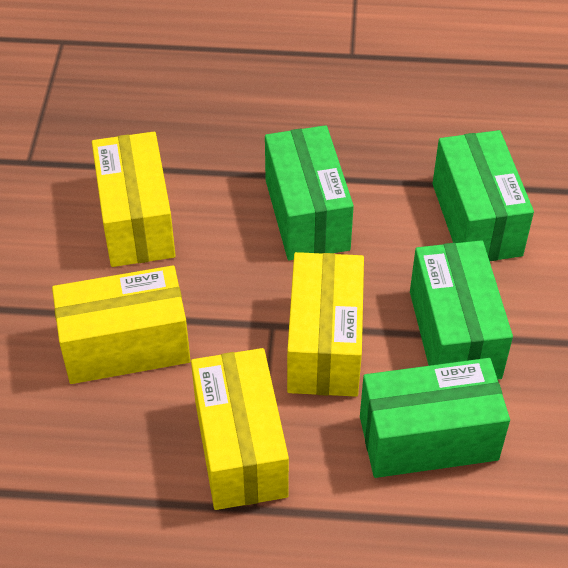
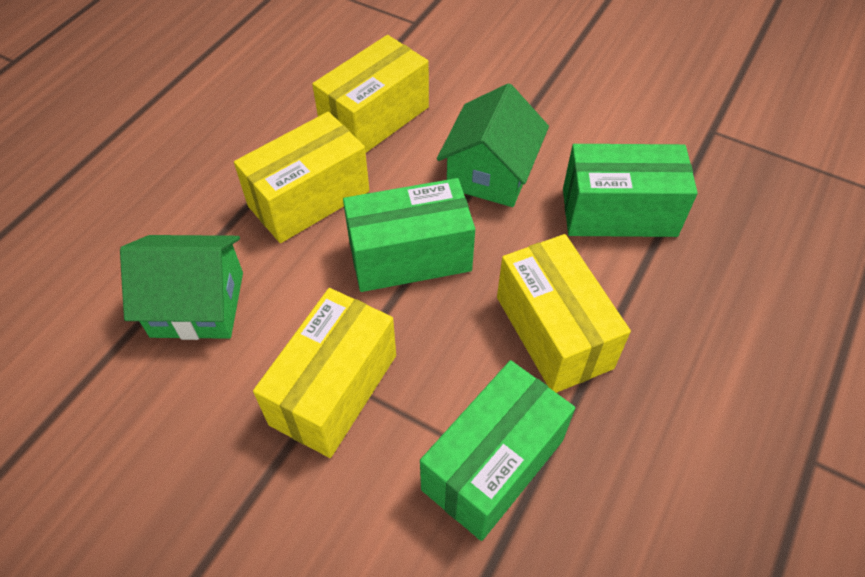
green box: [265,125,354,261] [360,358,510,478] [410,240,513,380] [432,130,534,261] = 4 -> [343,178,475,292] [420,360,575,541] [563,144,698,237] = 3
green house: none = 0 -> [120,235,243,340] [437,83,549,207] = 2

